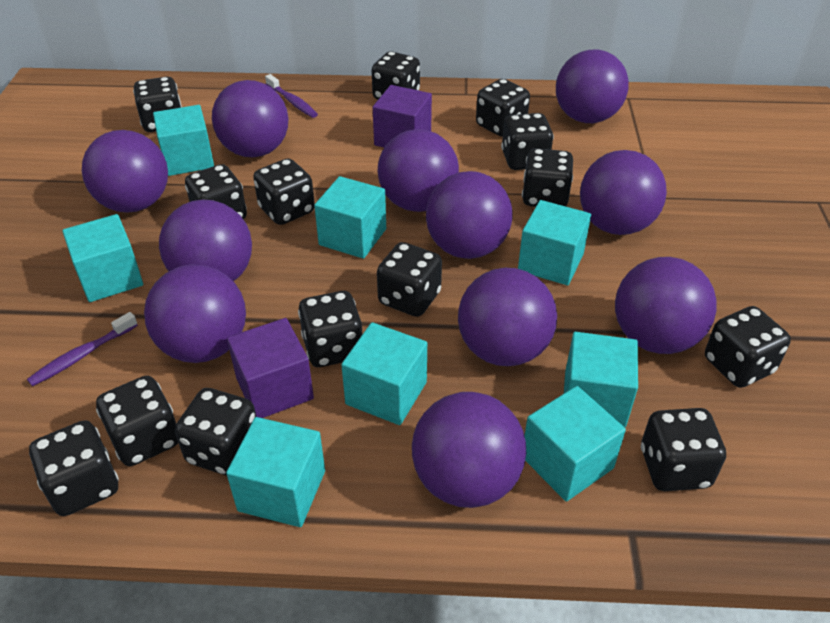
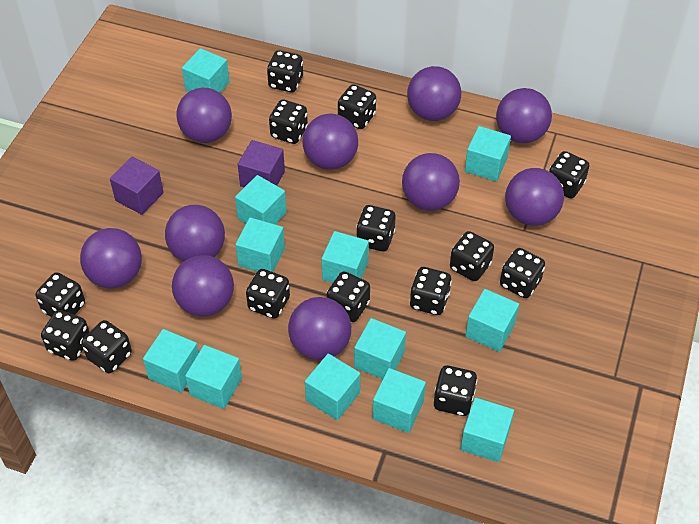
purple ball: [82,130,168,213] [144,264,246,363] [159,200,252,281] [212,80,288,157] [378,129,459,212] [412,392,526,508] [426,171,513,259] [458,268,557,366] [556,50,629,123] [580,150,667,235] [615,257,716,354] = 11 -> [80,228,142,289] [165,205,225,262] [172,255,234,317] [176,88,232,143] [288,297,351,360] [302,114,358,170] [402,153,460,211] [407,66,461,121] [496,88,552,143] [505,168,564,226] = 10
purple toothbrush: [27,312,138,386] [265,74,318,118] = 2 -> none = 0
turquoise cube: [62,214,143,302] [153,105,214,176] [226,417,325,527] [314,176,386,259] [341,322,427,425] [518,200,591,285] [525,386,626,501] [564,332,638,427] = 8 -> [143,329,199,393] [182,48,230,93] [185,345,242,409] [235,175,286,224] [235,217,285,272] [305,353,360,420] [322,231,369,283] [354,318,406,379] [373,368,426,433] [460,398,514,462] [465,126,511,182] [465,289,519,352] = 12

